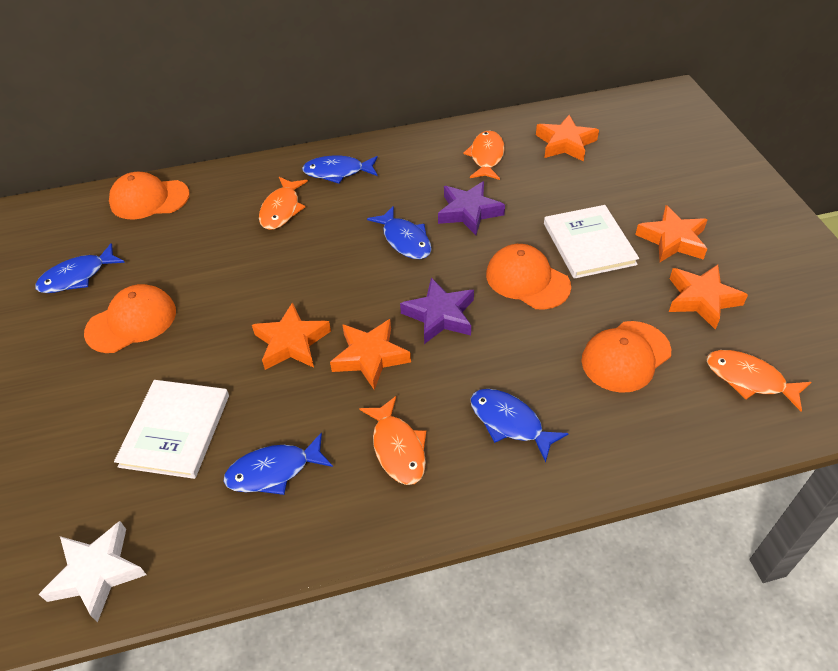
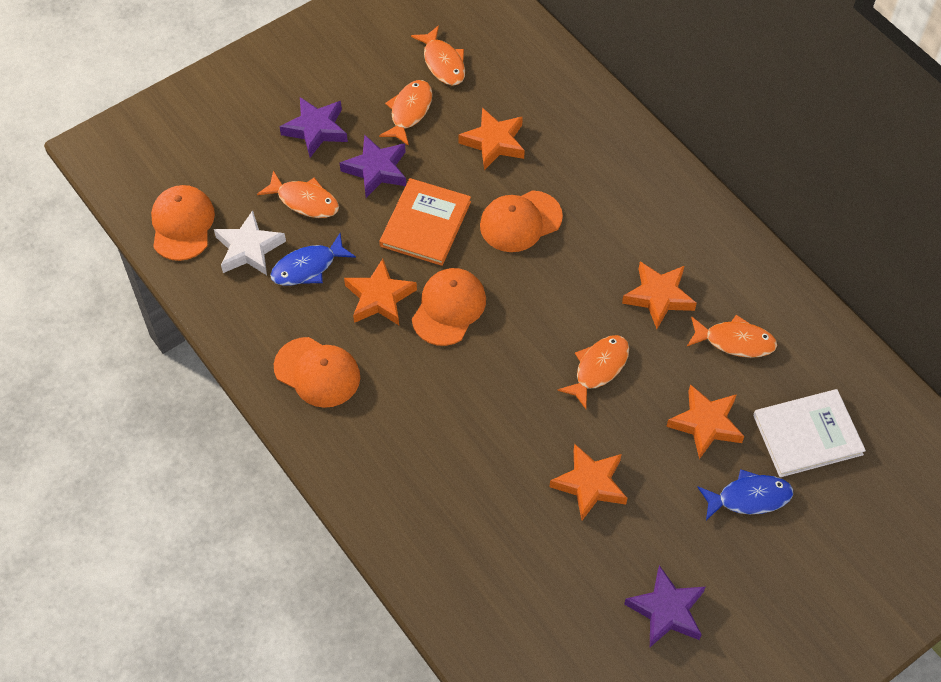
blue fish: [35,243,125,293] [223,432,333,495] [302,156,378,184] [367,206,432,259] [470,389,569,462] = 5 -> [270,233,356,286] [698,469,793,520] = 2
orange book: none = 0 -> [379,178,471,266] = 1
orange fish: [259,177,308,230] [359,396,426,485] [463,131,505,180] [707,350,811,411] = 4 -> [257,171,339,218] [379,80,432,146] [411,25,465,86] [557,335,629,409] [687,315,777,358] = 5
purple star: [400,278,474,344] [438,181,505,235] = 2 -> [279,97,348,158] [340,134,406,198] [624,565,705,647] = 3
white book: [114,380,229,479] [544,205,639,279] = 2 -> [753,389,866,477] = 1

